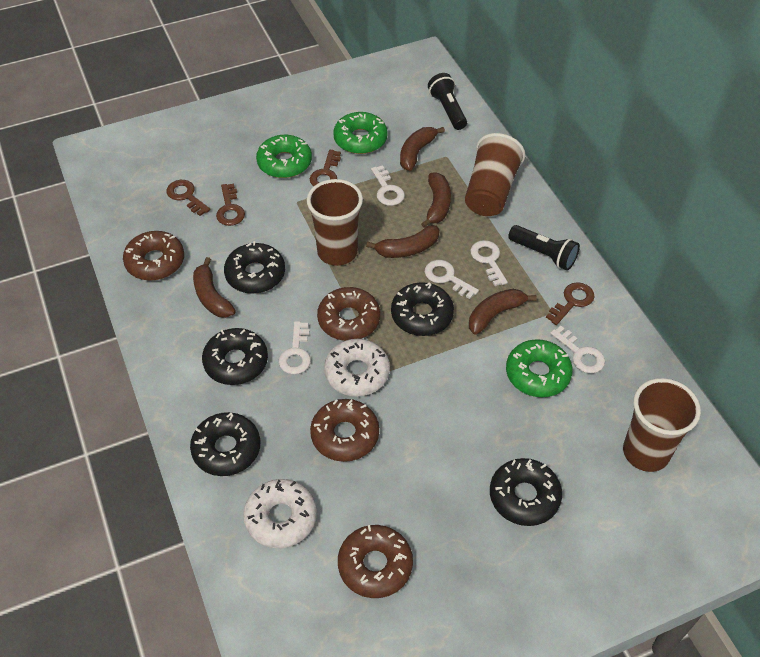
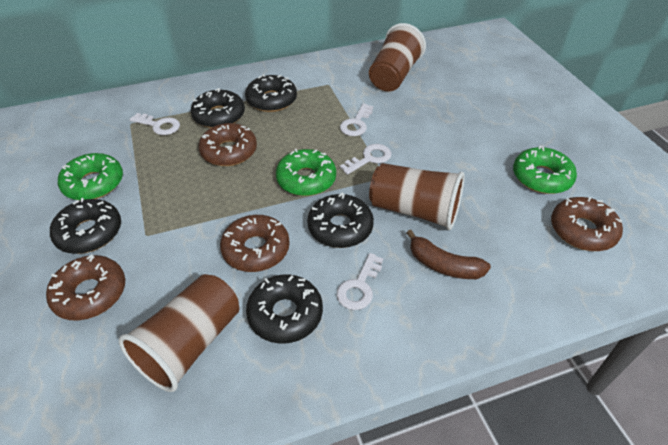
black flashlight: [428,73,467,130] [508,225,580,270] = 2 -> none = 0
brown banana: [193,257,236,318] [366,225,439,258] [400,127,445,171] [421,172,451,228] [469,289,537,335] = 5 -> [407,230,491,279] = 1
brown key: [167,180,210,216] [216,184,245,226] [310,150,341,186] [546,282,595,325] = 4 -> none = 0
white donut: [243,479,317,548] [324,339,390,397] = 2 -> none = 0
white key: [279,321,311,374] [371,165,405,206] [425,260,479,299] [470,240,508,286] [550,326,605,373] = 5 -> [130,113,180,135] [337,253,383,310] [340,103,373,136] [340,144,391,175] = 4

